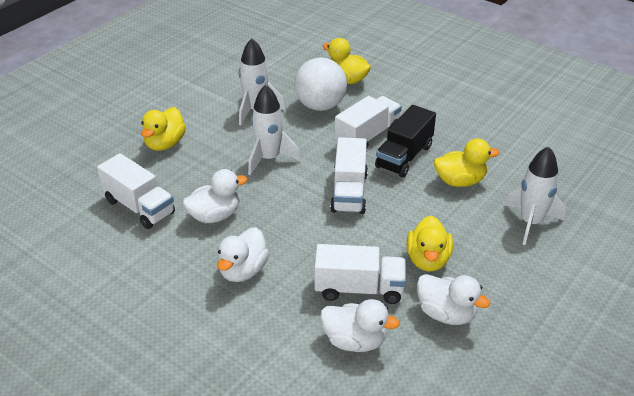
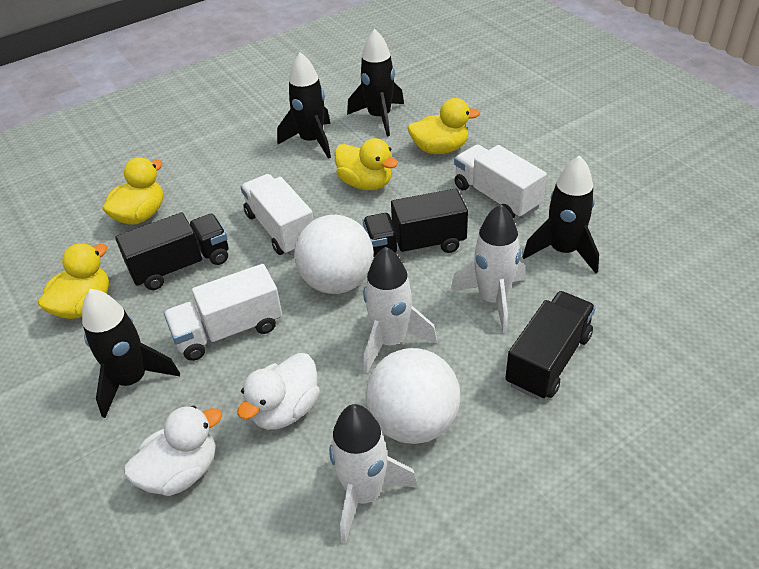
black rocket: none = 0 -> [82,289,180,418] [277,52,331,159] [347,29,404,136] [523,155,599,274] = 4
black truck: [375,105,436,177] = 1 -> [115,212,228,290] [363,188,468,257] [505,291,596,400] = 3
white ball: [294,57,347,111] = 1 -> [294,215,374,294] [365,348,460,444] = 2
white duck: [183,169,247,223] [217,227,269,282] [320,299,400,352] [417,274,491,325] = 4 -> [124,405,222,496] [237,353,320,430] = 2
white truck: [97,153,175,229] [315,244,406,304] [330,137,368,214] [335,96,402,150] = 4 -> [164,264,282,361] [241,174,314,255] [454,144,547,219] = 3

